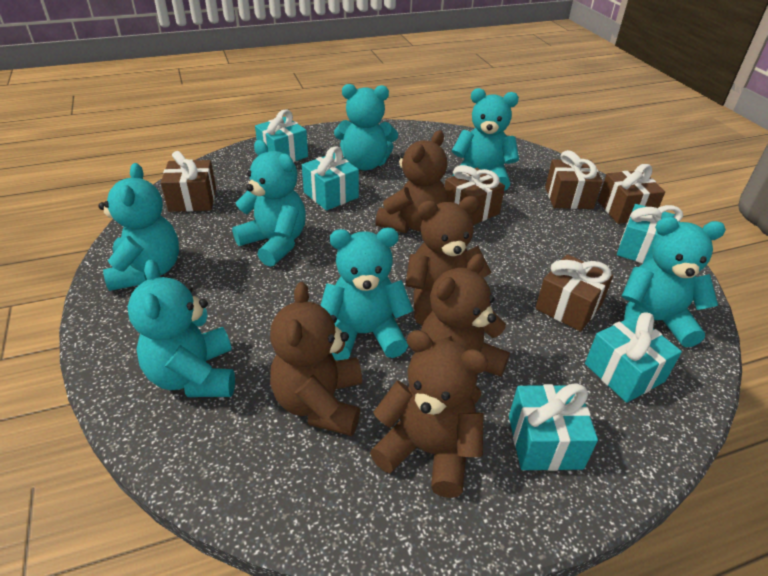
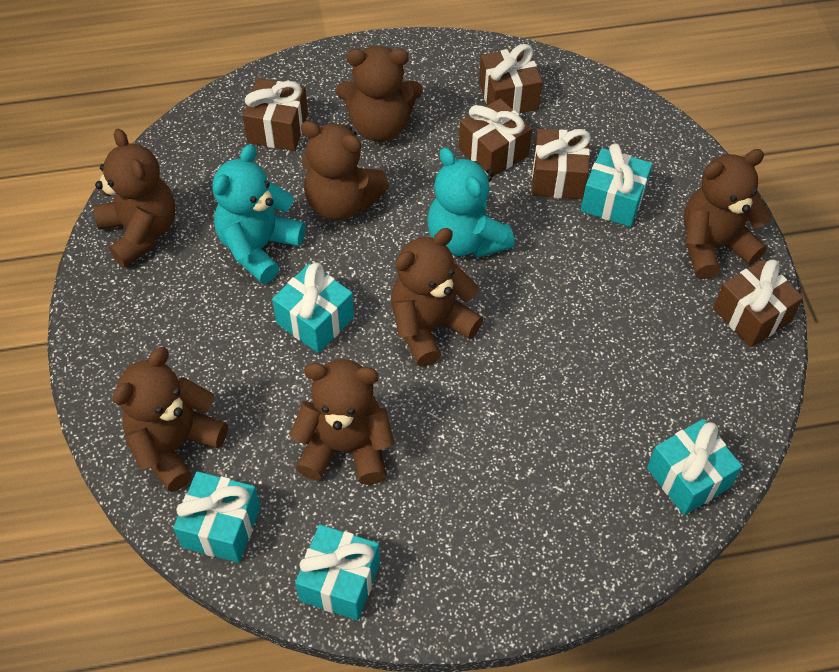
brown teddy bear: [270,282,362,436] [370,330,488,498] [375,130,448,233] [405,196,491,325] [421,254,510,404] = 5 -> [93,129,175,267] [113,347,228,492] [289,359,395,485] [301,121,389,220] [336,46,422,142] [391,228,483,367] [684,149,771,279] = 7
turquoise teddy bear: [99,163,179,291] [127,259,235,397] [232,140,306,267] [320,228,413,360] [334,84,398,170] [452,88,519,191] [622,217,726,347] = 7 -> [212,144,305,284] [427,147,515,258] = 2

